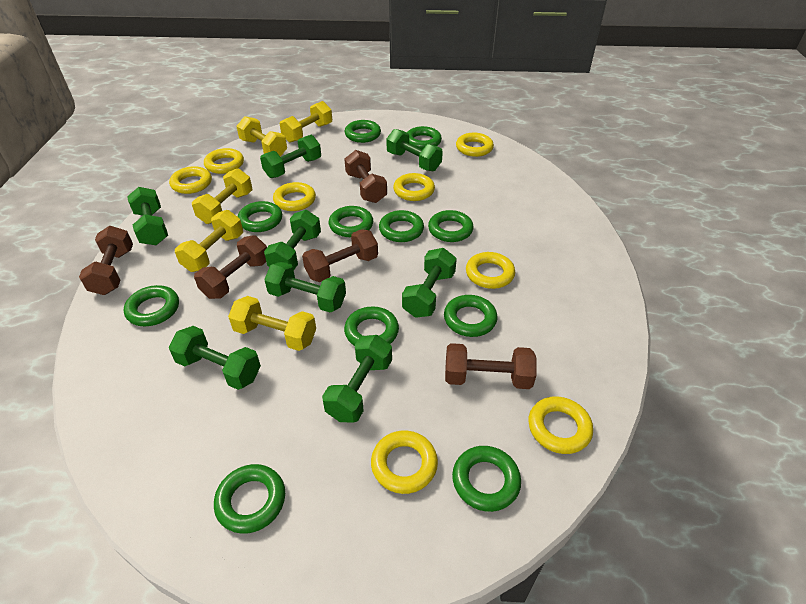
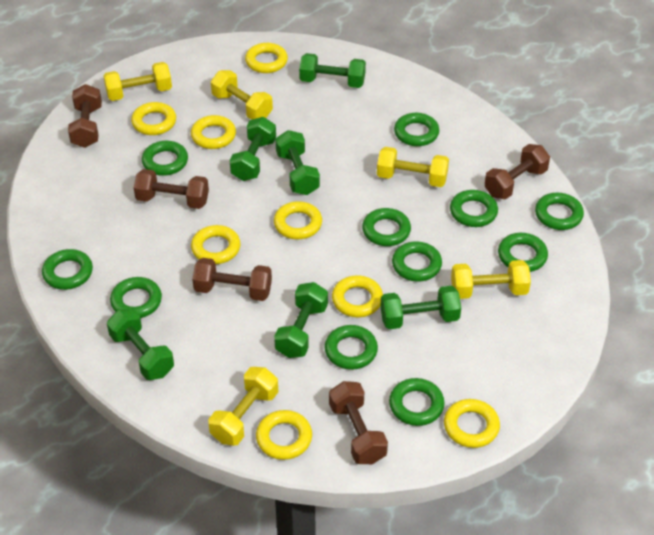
green dumbbell: [127,187,168,245] [169,326,261,390] [260,135,321,178] [264,210,321,270] [264,262,346,313] [322,335,392,423] [386,129,443,171] [402,248,457,318] = 8 -> [107,309,174,380] [230,117,276,181] [274,282,328,358] [275,130,320,195] [299,53,366,88] [380,286,461,329] = 6

